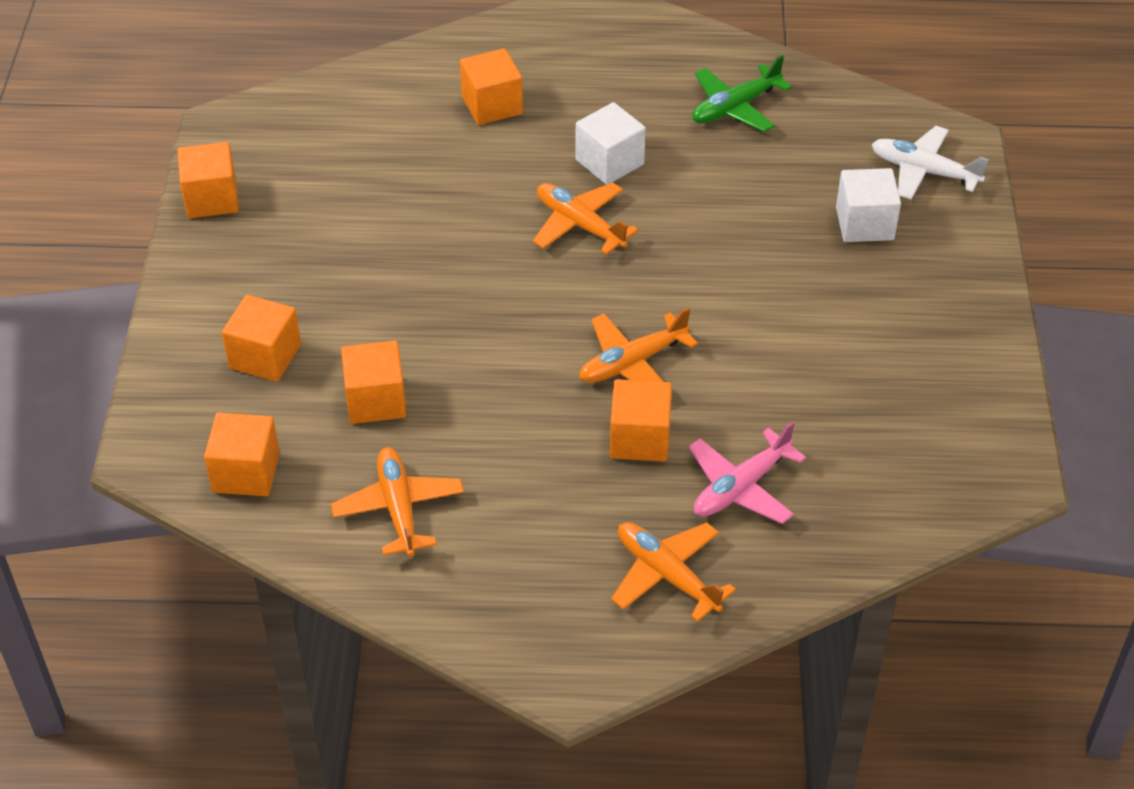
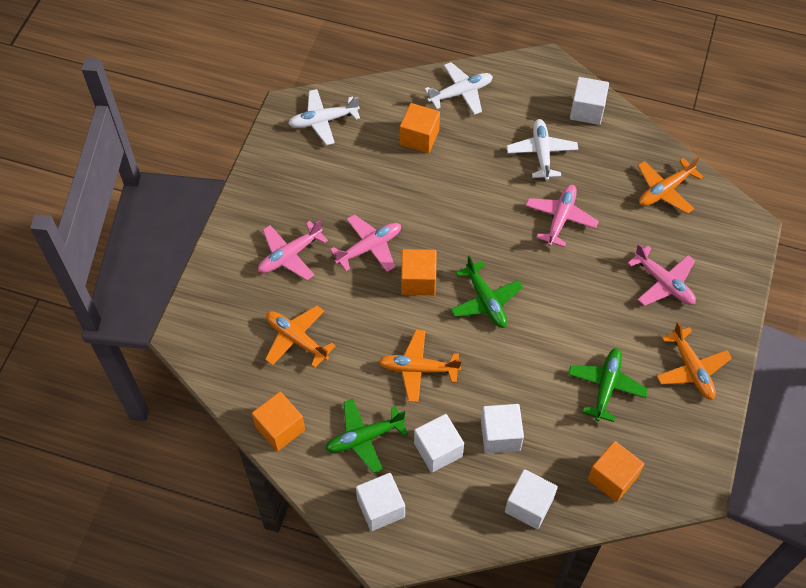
green plane: [692,55,792,132] = 1 -> [325,399,408,473] [451,256,523,328] [568,348,648,422] = 3
orange cube: [177,142,239,218] [204,412,280,496] [222,295,301,382] [341,340,406,424] [460,48,523,125] [610,379,672,462] = 6 -> [252,392,305,452] [400,103,440,153] [401,249,436,295] [588,441,644,502] = 4
pink plane: [688,422,806,524] = 1 -> [258,220,328,280] [330,214,401,272] [526,185,599,247] [627,244,696,306] = 4
white cube: [575,102,646,185] [836,168,901,242] = 2 -> [356,473,405,531] [414,414,464,473] [481,404,524,454] [505,469,558,529] [570,77,609,125] = 5
white plane: [872,126,989,200] = 1 -> [288,89,360,145] [425,62,493,115] [507,119,579,181] = 3

